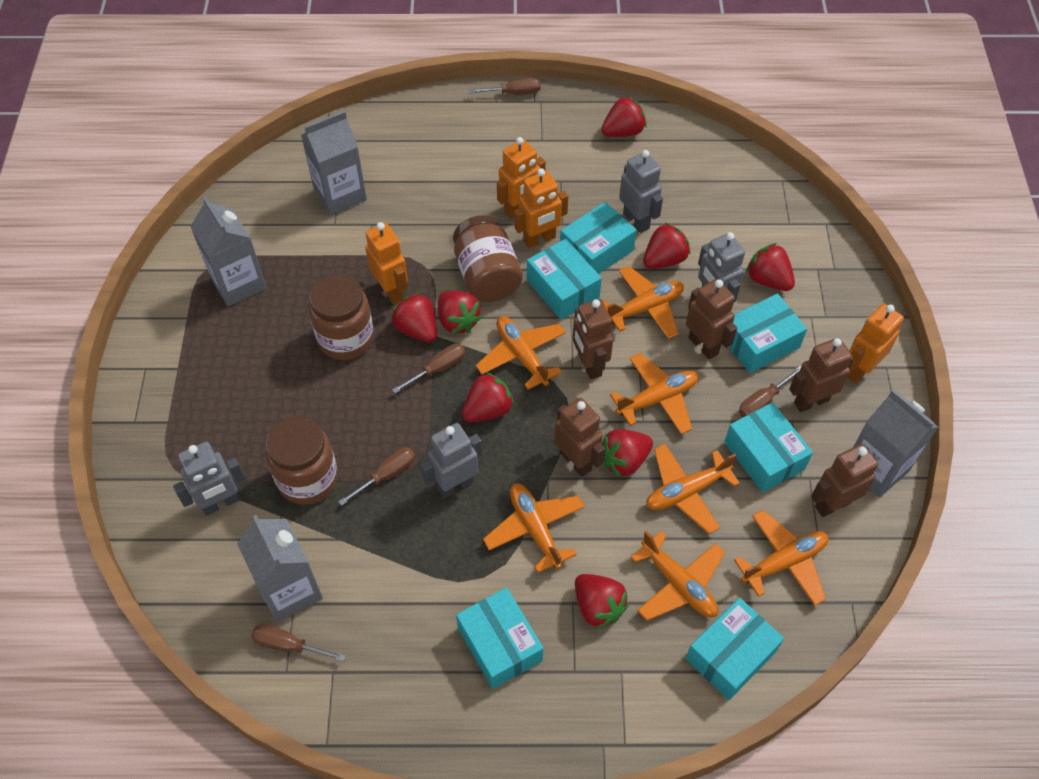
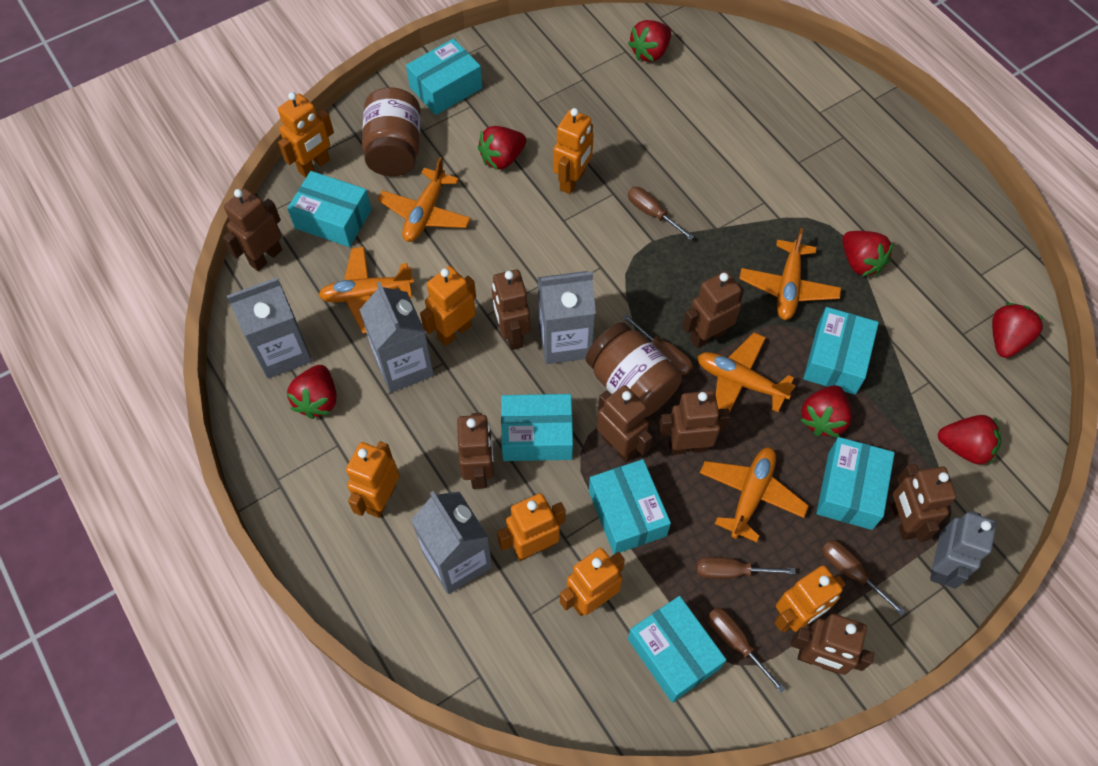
brown jar: [265,416,338,505] [309,274,374,360] [453,215,523,302] = 3 -> [362,87,421,176] [586,322,682,417] = 2
brown robot: [555,398,605,477] [572,299,613,379] [686,279,737,360] [789,338,853,412] [811,444,878,517] = 5 -> [223,188,282,271] [457,413,494,489] [492,269,530,350] [597,385,652,463] [658,391,730,455] [683,271,744,348] [791,614,874,675] [891,464,956,542] = 8
grey robot: [173,441,245,516] [420,423,482,498] [619,150,663,233] [698,232,745,302] = 4 -> [930,511,997,589] = 1
orange plane: [476,316,566,390] [483,483,585,573] [603,266,684,339] [610,353,698,434] [630,530,725,621] [646,444,740,534] [734,510,829,606] = 7 -> [318,247,414,334] [377,157,471,242] [697,332,796,413] [700,447,809,542] [739,228,841,320] = 5
orange robot: [365,222,408,304] [497,137,546,219] [514,168,568,248] [848,303,904,383] = 4 -> [278,92,334,178] [346,441,400,518] [420,266,476,346] [497,493,566,561] [553,108,594,194] [560,548,625,616] [775,565,846,632] = 7
red strawberry: [391,292,437,343] [438,291,482,334] [462,372,514,423] [575,574,629,630] [601,96,647,137] [602,429,653,478] [643,223,690,269] [746,243,795,291] = 8 -> [287,365,336,419] [478,126,527,170] [628,20,671,62] [801,385,852,437] [842,231,893,277] [938,415,1001,465] [992,303,1045,358] = 7
turquoise box: [456,587,544,689] [527,239,602,320] [560,202,637,274] [686,598,784,700] [724,402,813,493] [729,294,807,373] = 6 -> [287,171,372,247] [406,38,482,115] [501,394,573,461] [589,459,671,554] [628,596,726,703] [803,307,879,395] [816,437,895,530] = 7

